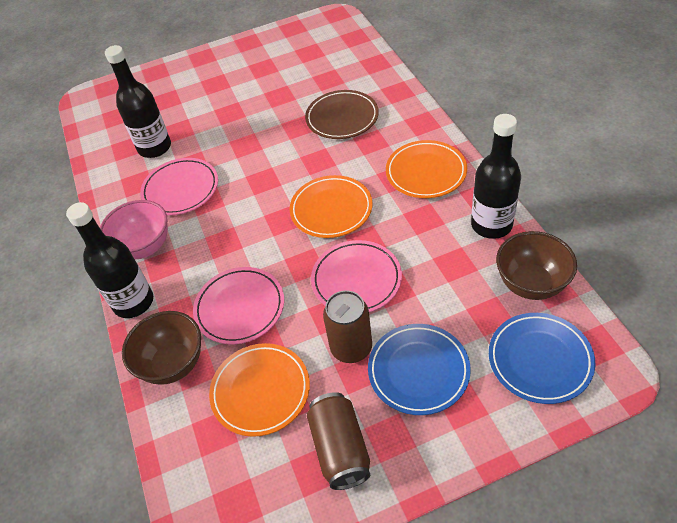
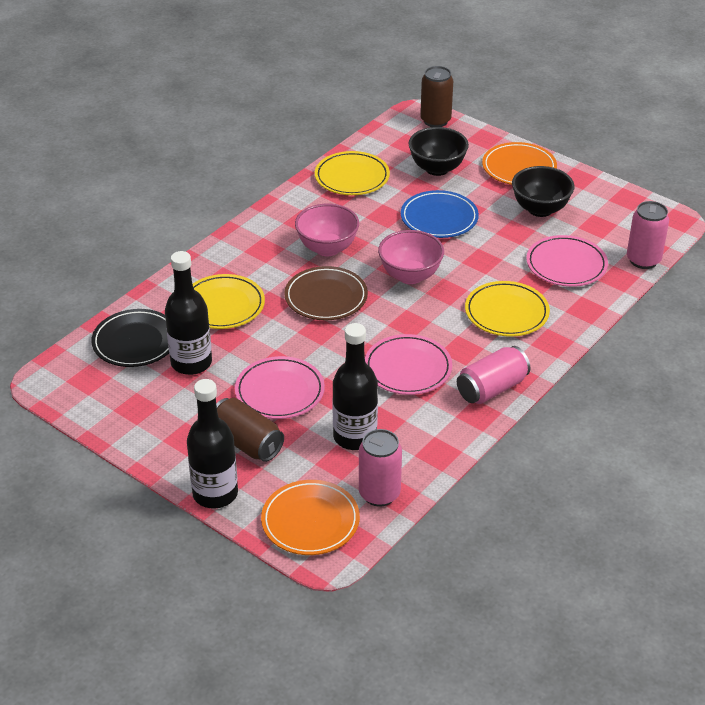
black bowl: none = 0 -> [408,127,469,176] [512,166,575,217] = 2
black plate: none = 0 -> [91,309,169,367] = 1
blue plate: [368,324,471,415] [489,313,595,404] = 2 -> [401,190,479,238] = 1
brown bowl: [122,311,201,385] [496,231,577,300] = 2 -> none = 0
orange plate: [209,343,310,437] [290,175,372,238] [386,140,467,198] = 3 -> [261,480,360,555] [482,142,557,185] = 2
pink bowl: [100,200,168,259] = 1 -> [295,204,359,256] [378,230,444,284] = 2
pink can: none = 0 -> [359,429,402,507] [457,346,531,404] [627,201,669,269] = 3
yellow plate: none = 0 -> [193,274,265,329] [315,151,390,195] [465,281,550,337] = 3

